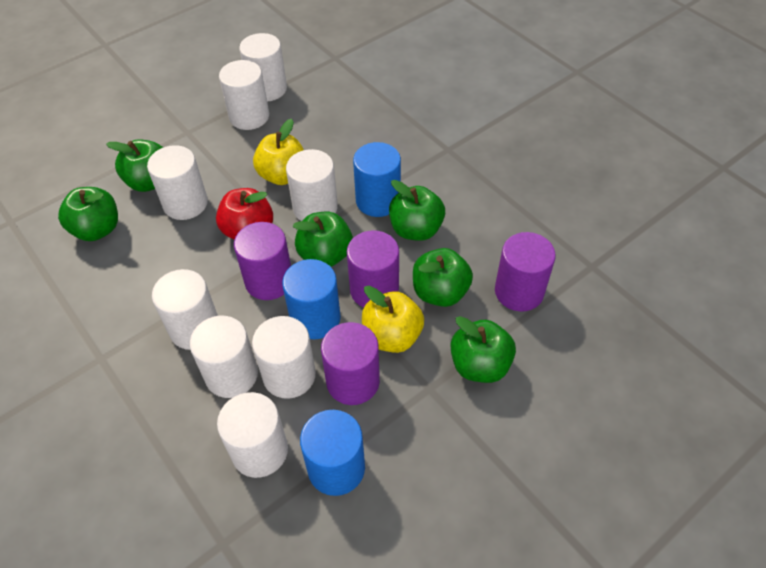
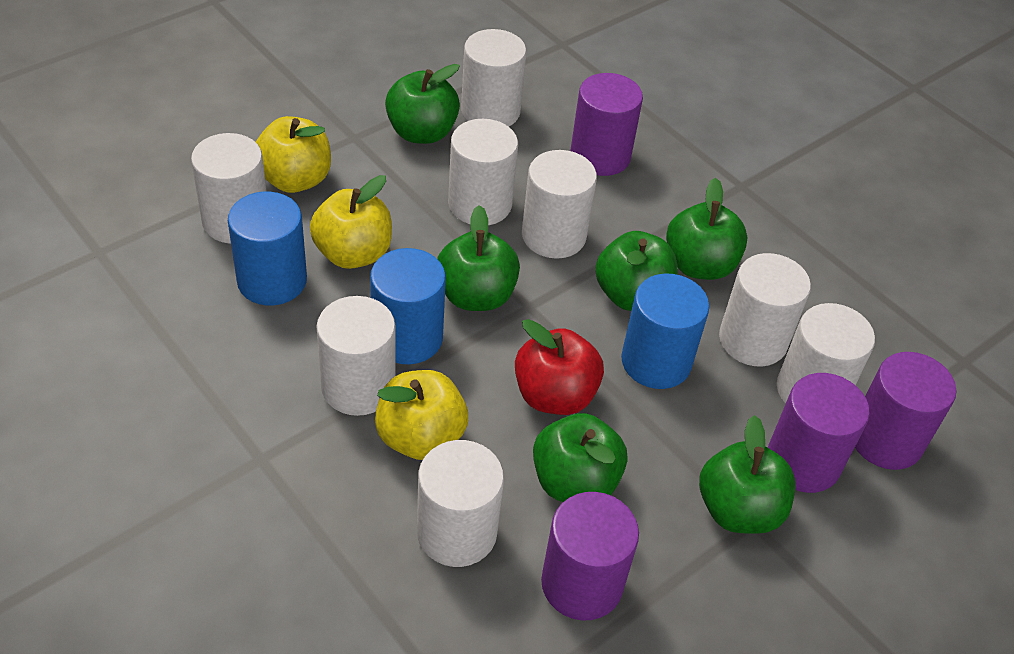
yellow apple: [253,119,304,185] [362,286,424,353] = 2 -> [256,116,331,193] [310,175,392,269] [375,370,468,460] = 3

